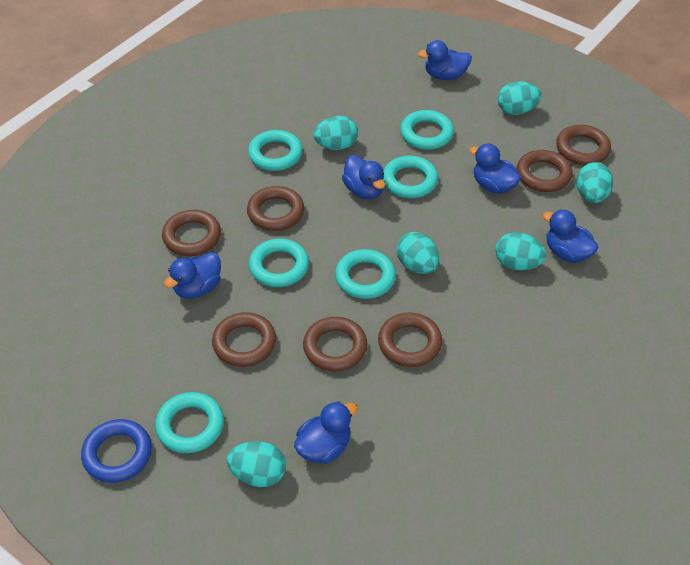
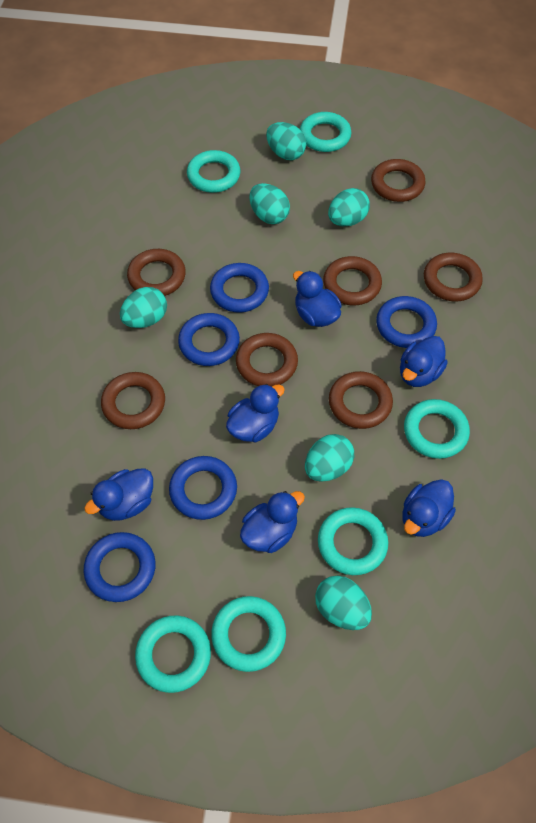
blue ring: [81,419,152,483] = 1 -> [84,532,155,602] [169,456,237,520] [178,313,240,366] [210,263,269,313] [376,296,437,348] = 5

